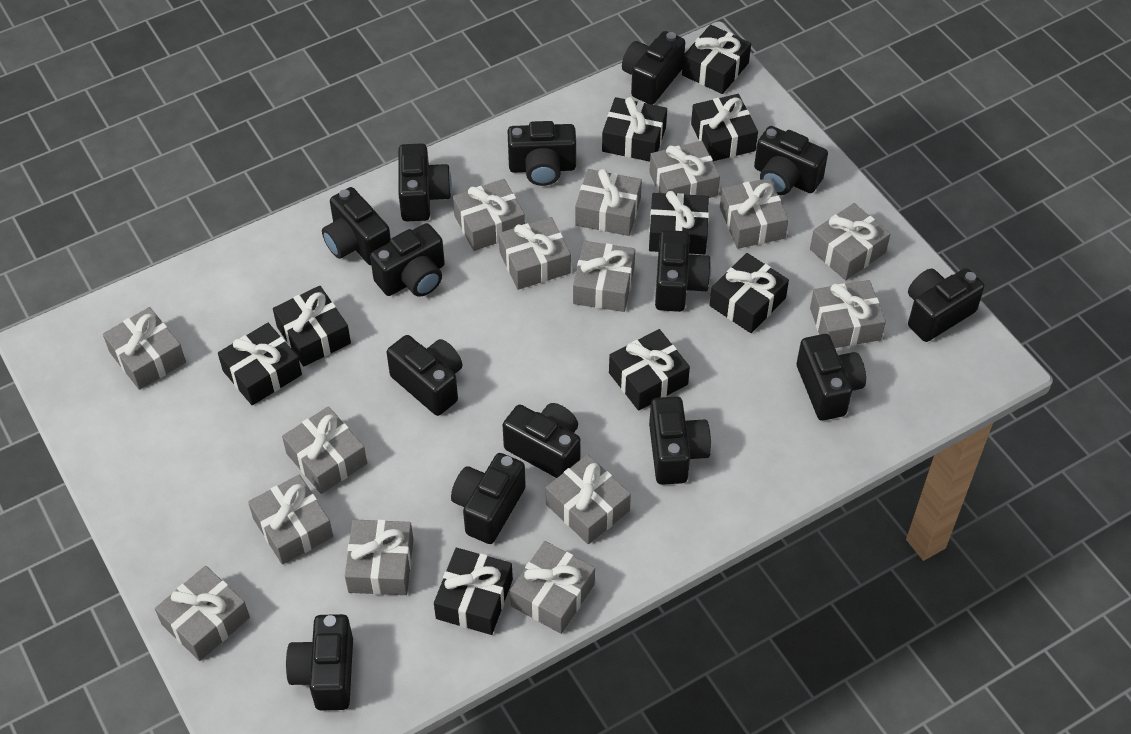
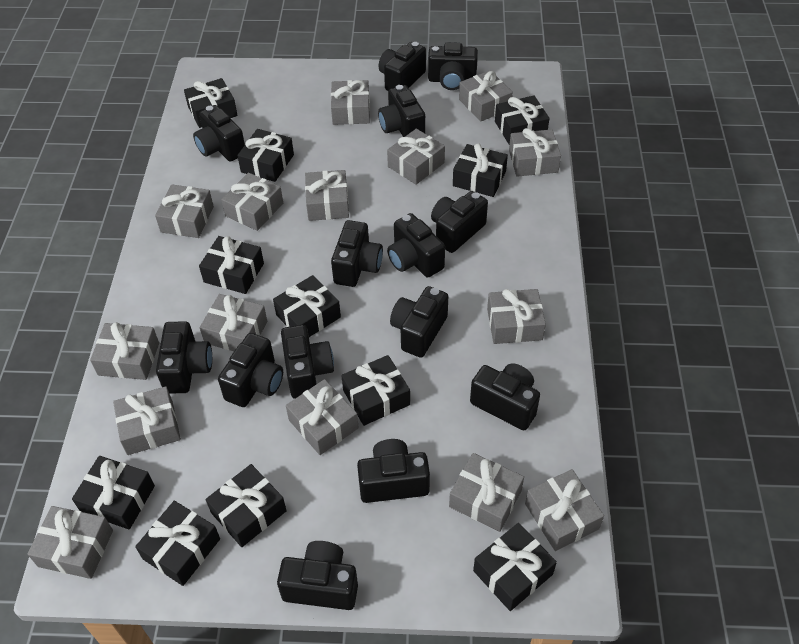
black gift: [218,323,302,405] [273,286,351,367] [434,548,513,635] [602,97,667,162] [609,329,690,411] [649,191,709,254] [682,25,751,94] [691,94,758,161] [709,253,789,333] = 9 -> [72,456,155,530] [135,501,220,586] [184,78,238,128] [199,236,264,294] [206,464,287,547] [237,129,294,182] [273,275,341,337] [341,355,410,426] [453,143,508,197] [473,523,557,611] [495,95,550,145] = 11

